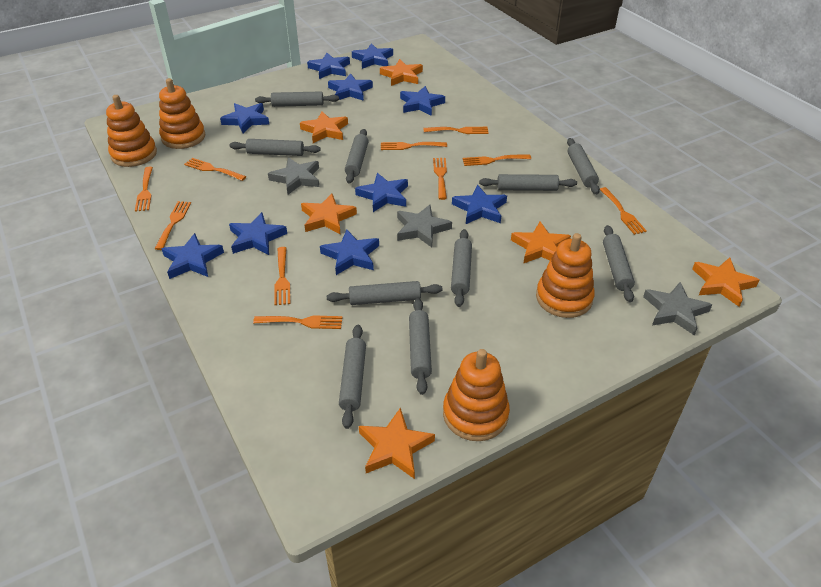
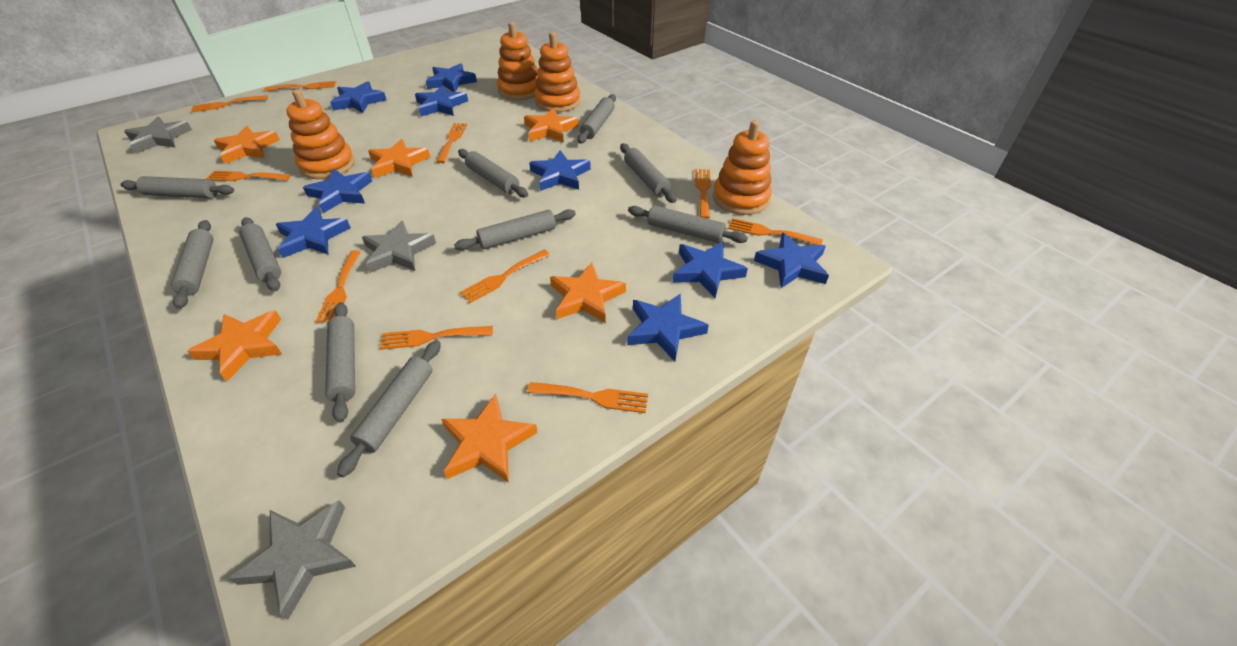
blue star: [161,233,224,279] [220,103,269,133] [229,212,287,255] [307,53,350,79] [320,229,379,275] [328,73,373,101] [352,43,393,69] [355,173,408,212] [400,86,445,116] [452,185,507,224] = 10 -> [276,207,351,258] [303,169,372,213] [330,81,387,113] [415,85,468,116] [426,63,477,92] [529,150,591,191] [627,293,709,362] [672,241,748,298] [754,233,829,288] = 9

